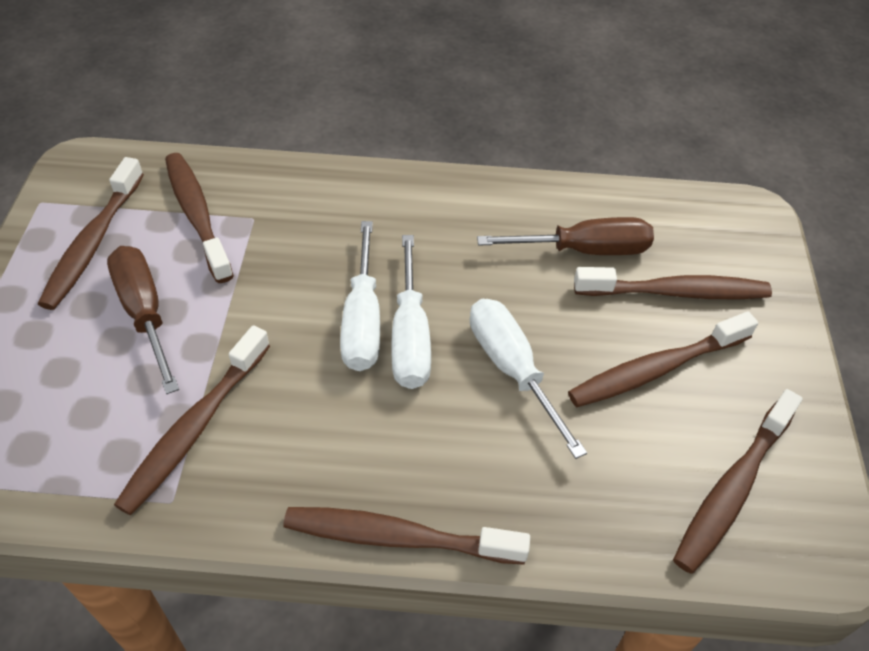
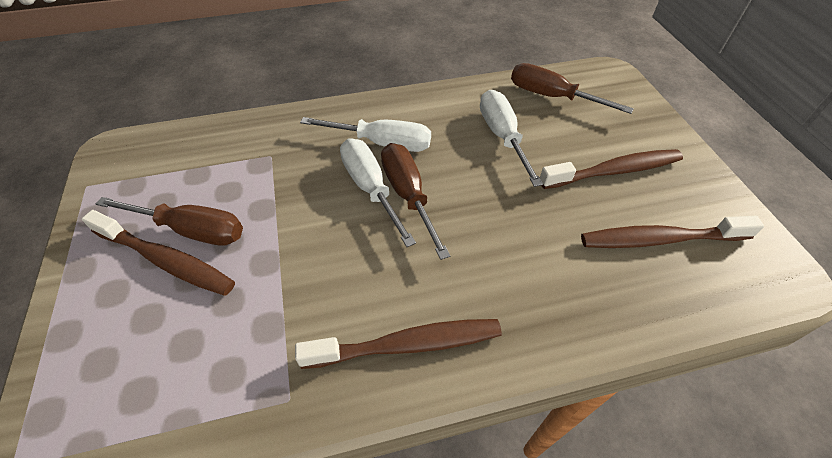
brown screwdriver: [107,246,179,394] [477,217,654,255] = 2 -> [96,197,243,246] [381,143,450,260] [511,63,634,114] = 3
brown toothbrush: [38,157,144,310] [114,325,270,515] [165,153,234,283] [283,507,530,565] [568,311,758,407] [574,267,772,299] [673,389,803,574] = 7 -> [82,210,235,296] [295,319,502,369] [540,149,683,189] [581,216,764,248] = 4

